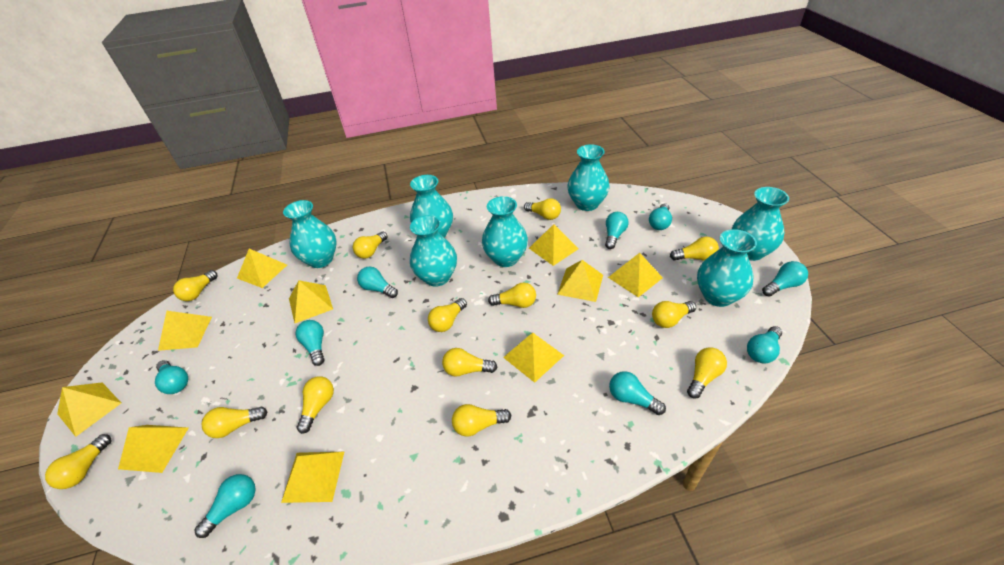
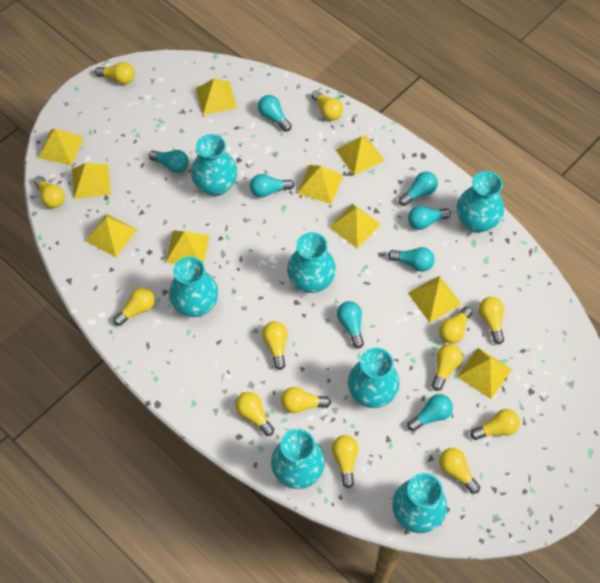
turquoise light bulb: [155,360,188,394] [194,474,256,538] [296,320,324,366] [357,267,398,298] [605,212,629,249] [609,371,666,415] [649,203,672,230] [747,326,782,364] [762,261,808,297] = 9 -> [148,150,189,173] [250,174,295,197] [258,95,292,132] [337,301,364,348] [388,247,435,272] [399,172,438,206] [407,394,453,431] [408,206,451,230] = 8

